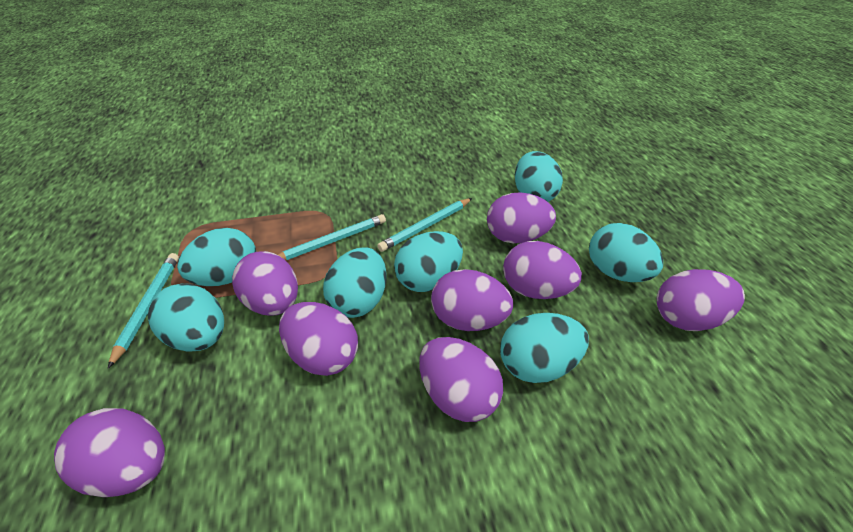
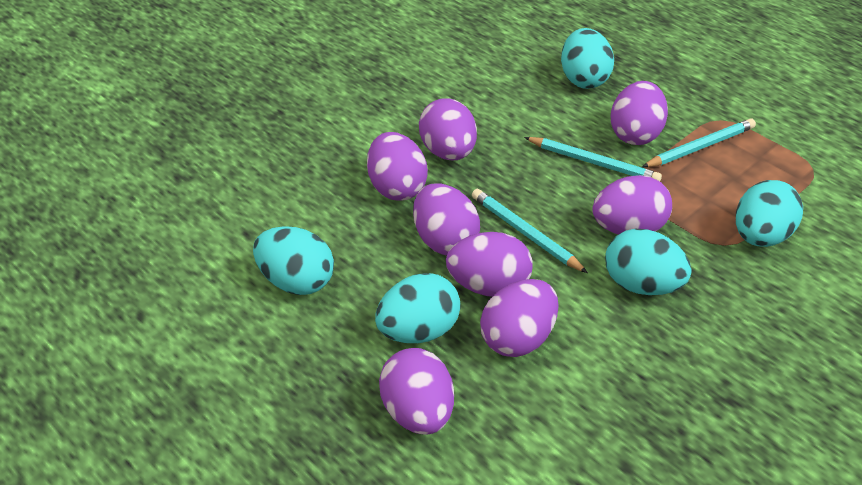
turquoise egg: [148,283,224,352] [177,228,256,286] [323,247,387,318] [394,231,463,292] [500,313,589,383] [515,151,563,202] [589,223,663,282] = 7 -> [253,226,334,295] [375,273,461,343] [561,28,614,89] [605,229,692,295] [736,180,803,247] = 5

